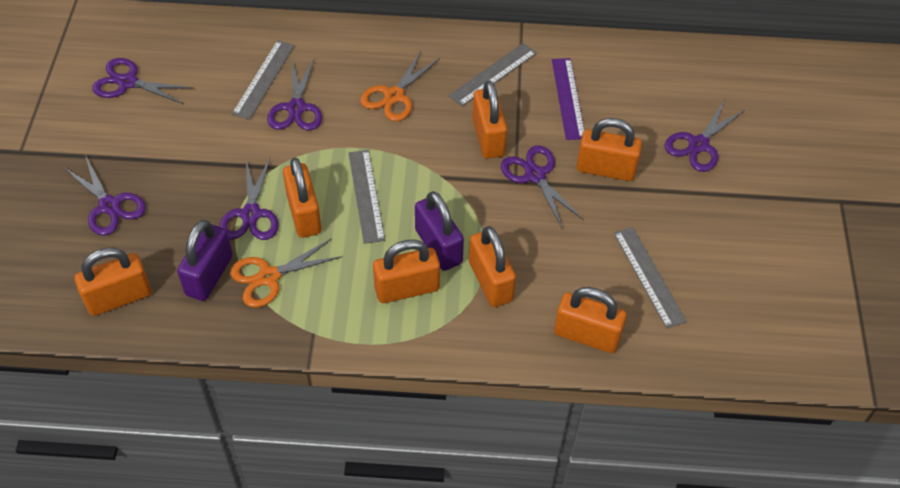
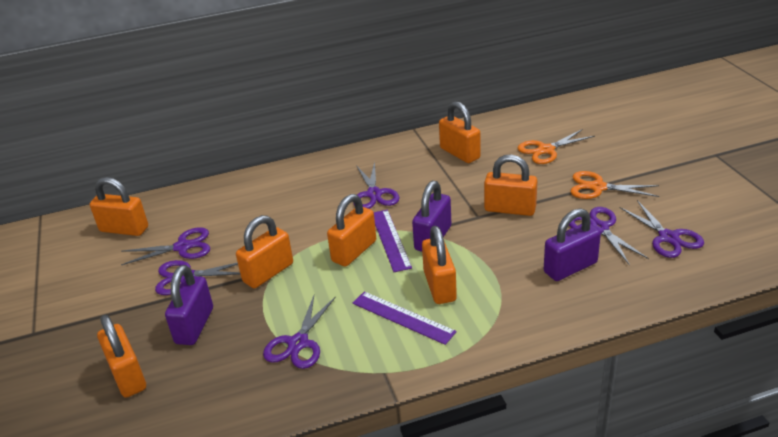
grey ruler: [232,40,295,120] [349,150,385,244] [448,43,537,106] [614,227,687,329] = 4 -> none = 0
purple padlock: [177,220,233,301] [415,191,464,271] = 2 -> [165,265,213,345] [412,181,451,252] [544,208,601,281] = 3
purple ruler: [552,58,584,140] = 1 -> [353,291,457,345] [374,210,412,272] = 2

